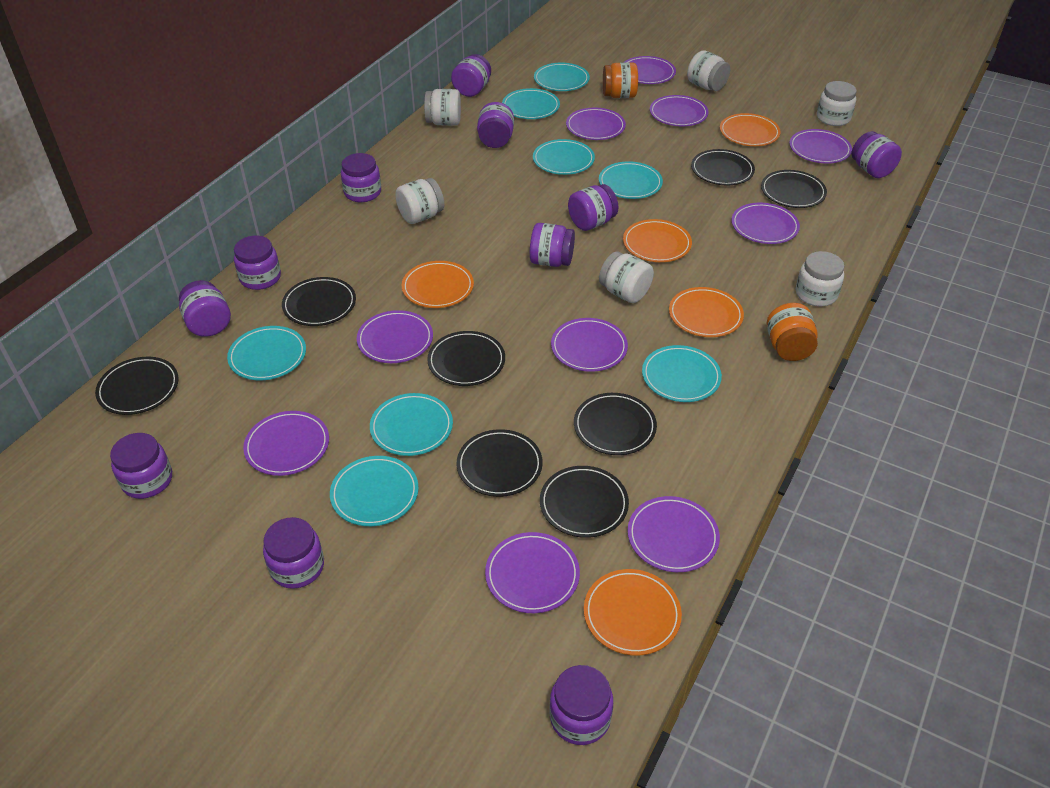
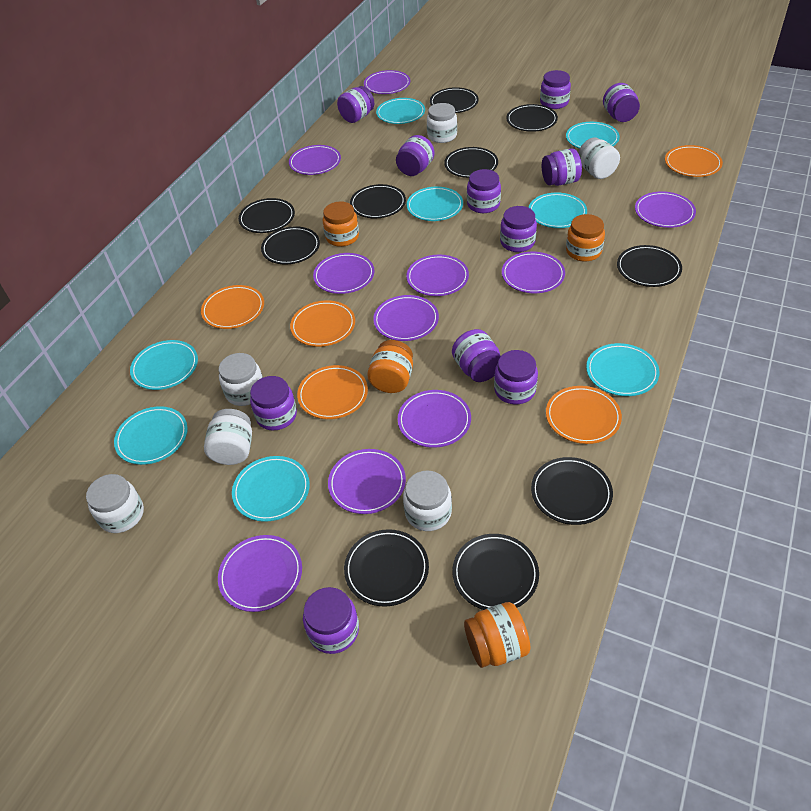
black plate: [95,357,179,415] [282,277,356,326] [427,331,505,386] [457,429,543,497] [540,466,629,538] [574,393,657,455] [691,149,755,186] [761,170,827,208] = 8 -> [238,198,295,233] [261,226,320,264] [344,529,429,607] [350,184,406,218] [430,87,479,113] [444,147,498,178] [452,534,539,610] [506,104,558,132] [531,457,613,525] [617,245,682,287] = 10
orange jar: [603,62,638,98] [767,303,818,361] = 2 -> [323,201,359,247] [367,340,413,393] [464,602,530,668] [566,214,605,262] = 4

